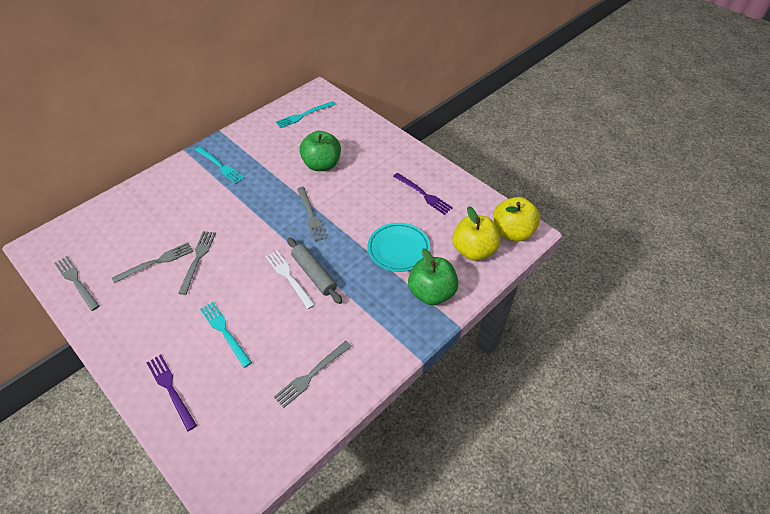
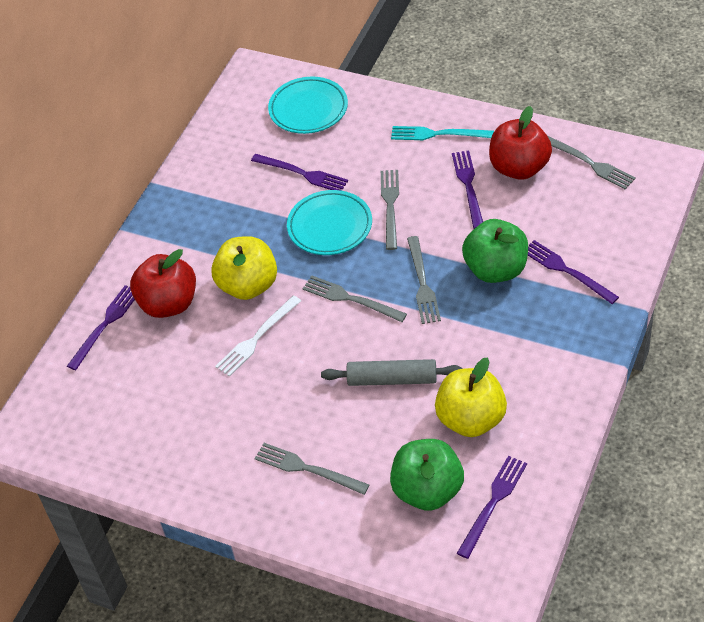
purple fork: [147,355,197,431] [393,173,453,215] = 2 -> [67,285,135,370] [251,154,348,191] [452,150,483,229] [457,456,527,559] [528,240,619,304] = 5
red apple: none = 0 -> [130,249,196,318] [489,106,552,180] = 2
turquoise fork: [195,146,244,184] [200,302,252,368] [276,101,336,128] = 3 -> [391,126,494,140] = 1
turquoise plate: [368,223,430,272] = 1 -> [268,77,348,134] [287,190,372,255] = 2

